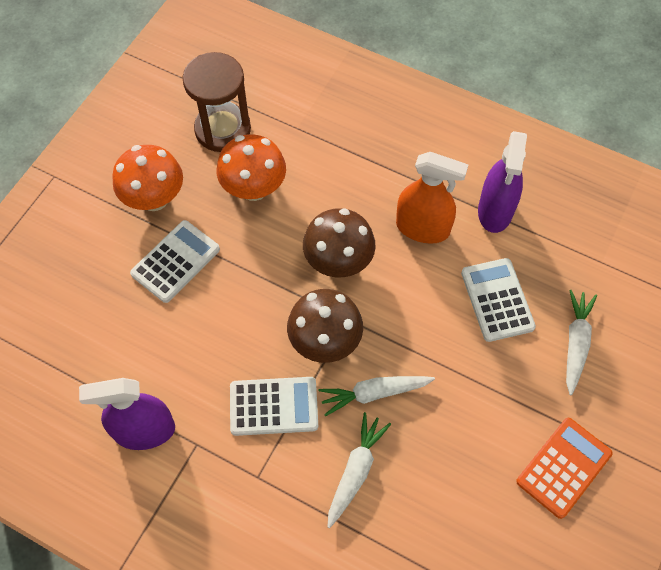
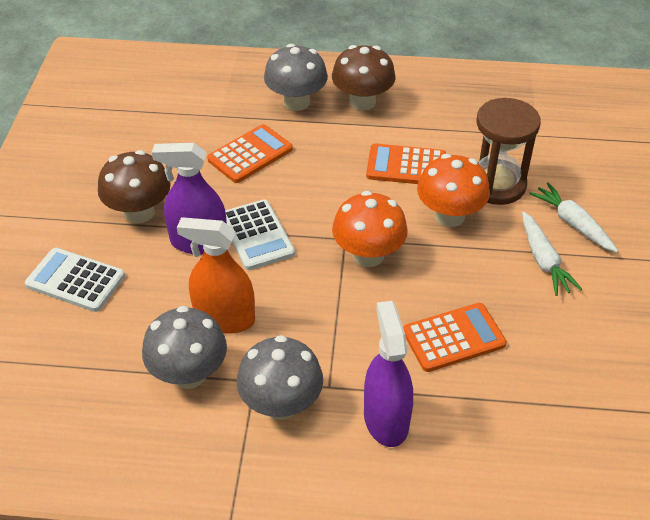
grey mushroom: none = 0 -> [142,306,227,389] [237,335,323,420] [264,44,328,111] = 3
orange calculator: [516,418,612,519] = 1 -> [207,124,293,183] [366,143,446,184] [403,303,507,372] = 3
white calculator: [130,220,220,303] [230,377,318,436] [461,258,536,342] = 3 -> [25,248,125,312] [225,199,295,270] = 2
white carrot: [319,376,435,416] [328,412,391,528] [566,290,597,395] = 3 -> [522,212,582,296] [529,182,618,253] = 2

